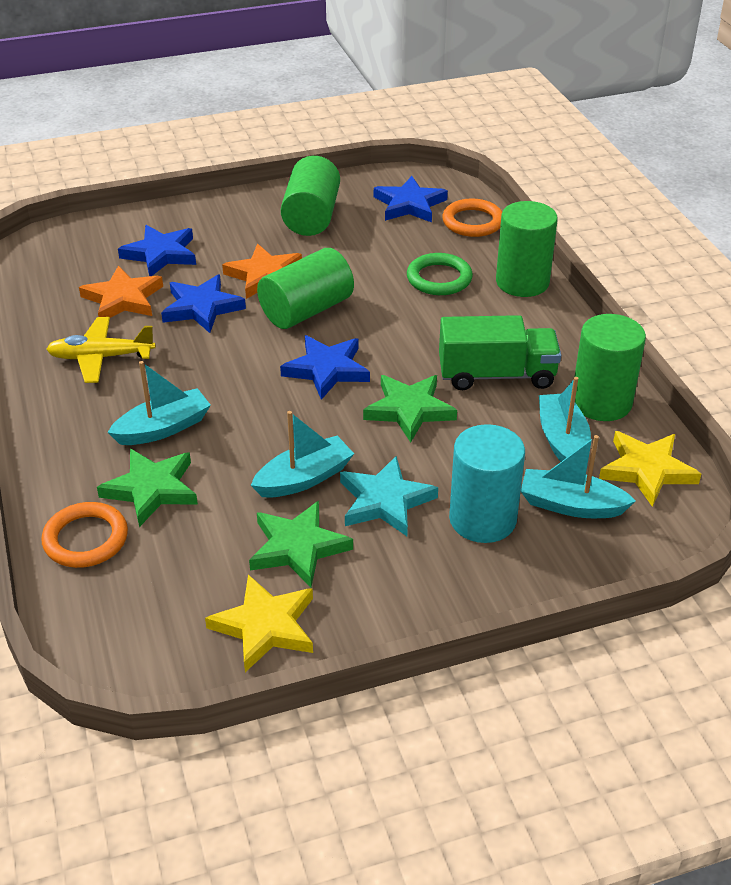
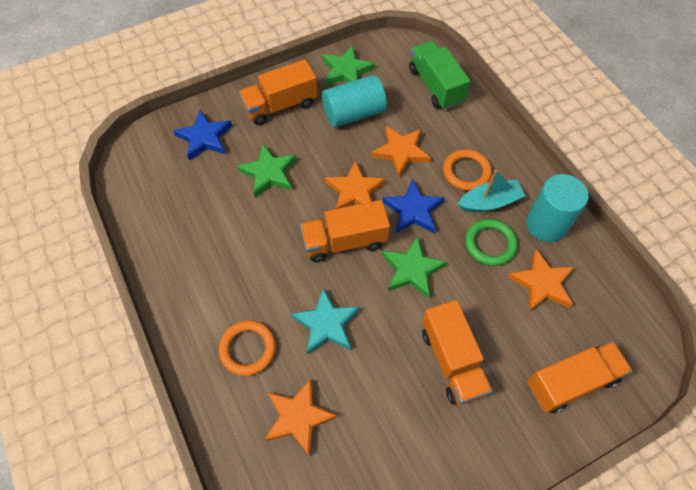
blue star: [118,225,196,276] [161,275,246,333] [280,335,370,400] [374,176,448,222] = 4 -> [173,110,232,161] [382,179,445,233] = 2
green cylinder: [257,248,354,329] [281,156,340,236] [496,201,558,297] [574,314,646,421] = 4 -> none = 0
orange star: [79,266,163,318] [222,244,302,299] = 2 -> [265,379,337,456] [325,160,386,209] [371,126,431,177] [508,249,574,311] = 4
orange truck: none = 0 -> [239,59,318,125] [300,200,390,262] [422,300,492,405] [527,341,632,413] = 4
turquoise boat: [107,361,211,445] [251,411,354,498] [521,435,636,518] [539,377,591,462] = 4 -> [458,170,525,212] = 1
turquoise cylinder: [449,424,525,543] = 1 -> [322,75,387,128] [526,174,589,242] = 2
yellow plane: [46,317,156,383] = 1 -> none = 0
yellow star: [205,574,313,672] [599,431,701,507] = 2 -> none = 0

